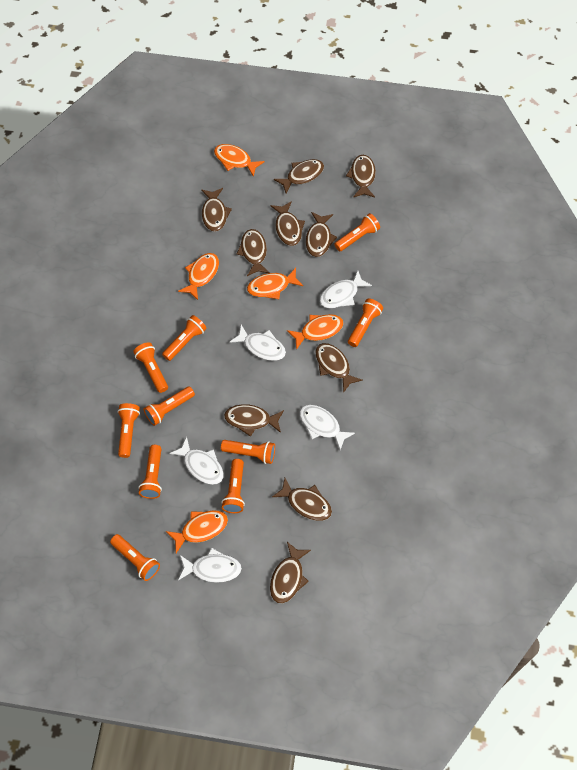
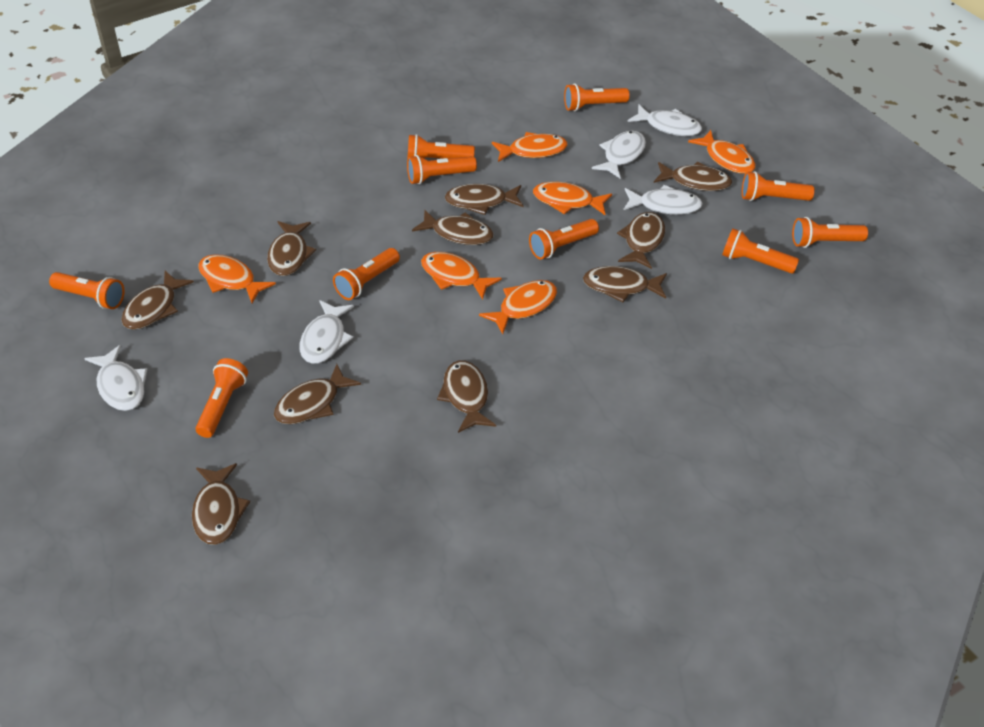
orange fish: [166,510,228,553] [178,253,219,300] [214,144,265,177] [247,268,303,299] [287,314,344,350] = 5 -> [198,254,276,303] [421,252,502,300] [479,280,557,334] [492,132,568,162] [533,182,612,215] [688,130,756,174] = 6

